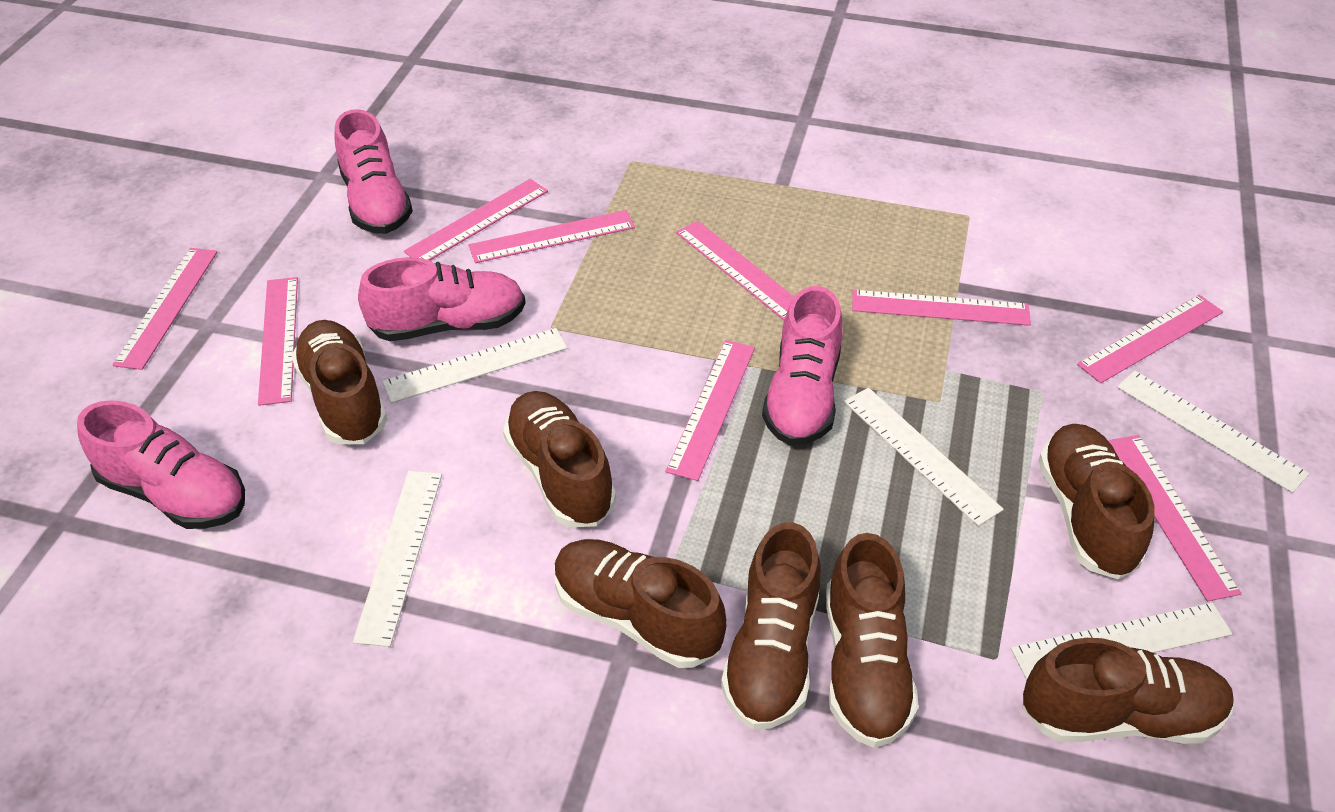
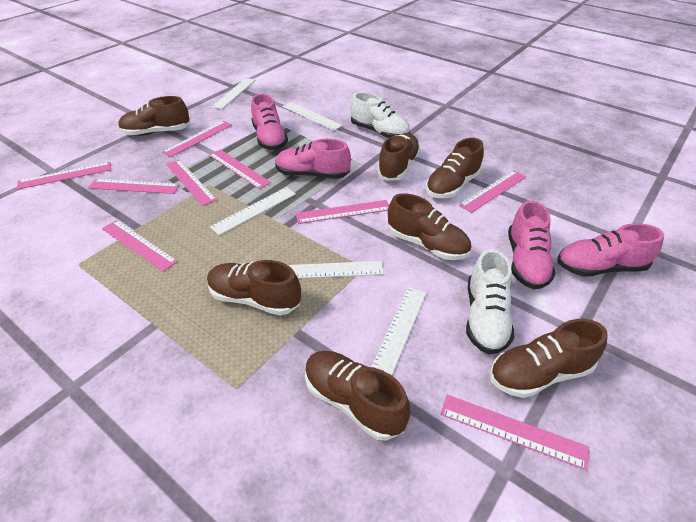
white shoe: none = 0 -> [350,92,410,138] [466,249,514,354] = 2

